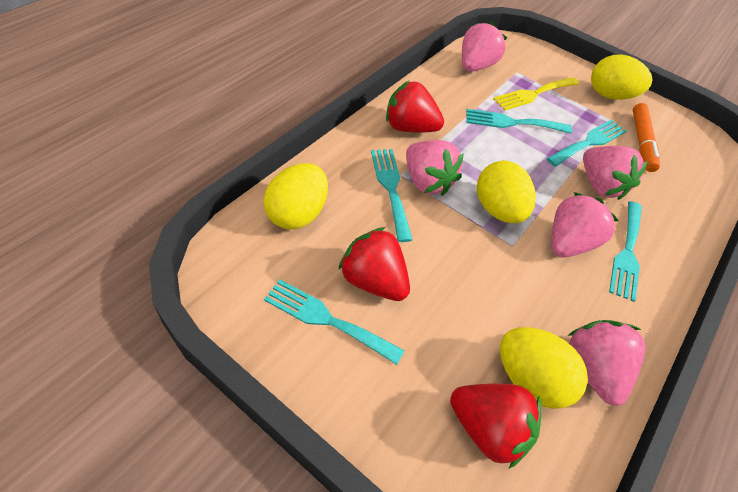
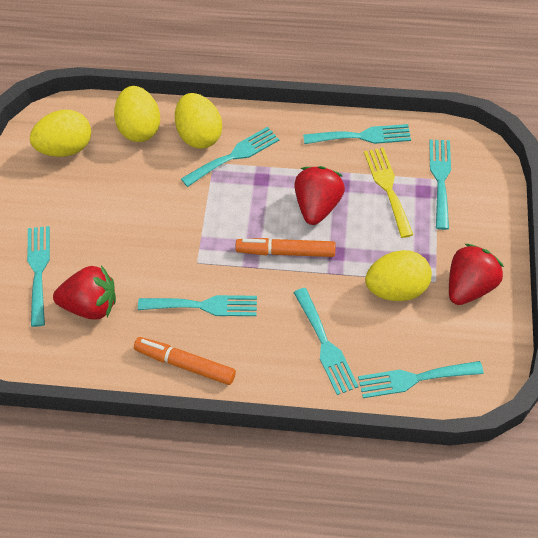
orange marker: [633,103,660,172] = 1 -> [134,337,236,385] [236,238,335,257] = 2
pink strawberry: [406,140,464,196] [462,22,507,72] [551,192,619,258] [568,320,646,406] [583,146,648,200] = 5 -> none = 0
turquoise fork: [264,279,405,365] [371,149,412,242] [466,109,572,133] [547,120,626,166] [609,201,642,302] = 5 -> [27,226,50,327] [138,295,257,316] [181,127,279,187] [293,288,359,395] [303,124,411,144] [358,361,484,398] [429,140,451,230] = 7

